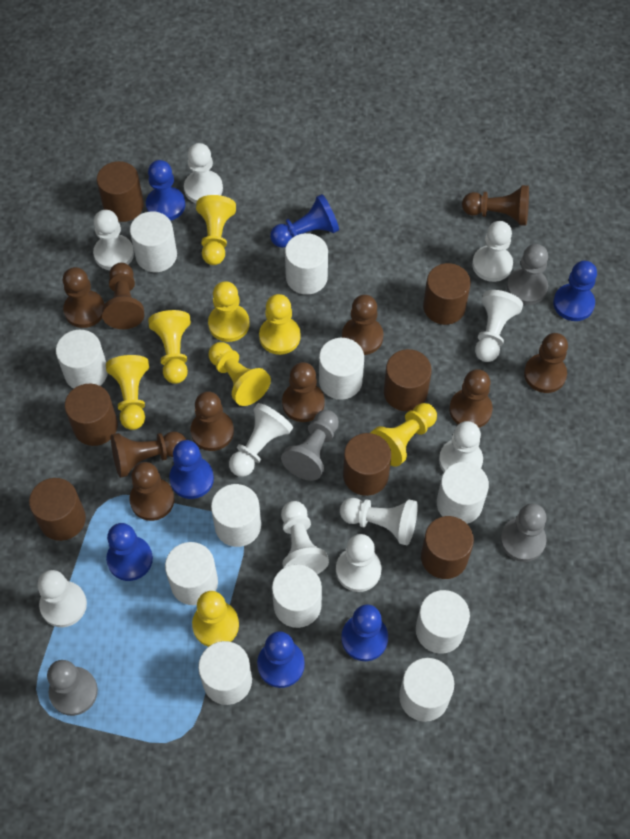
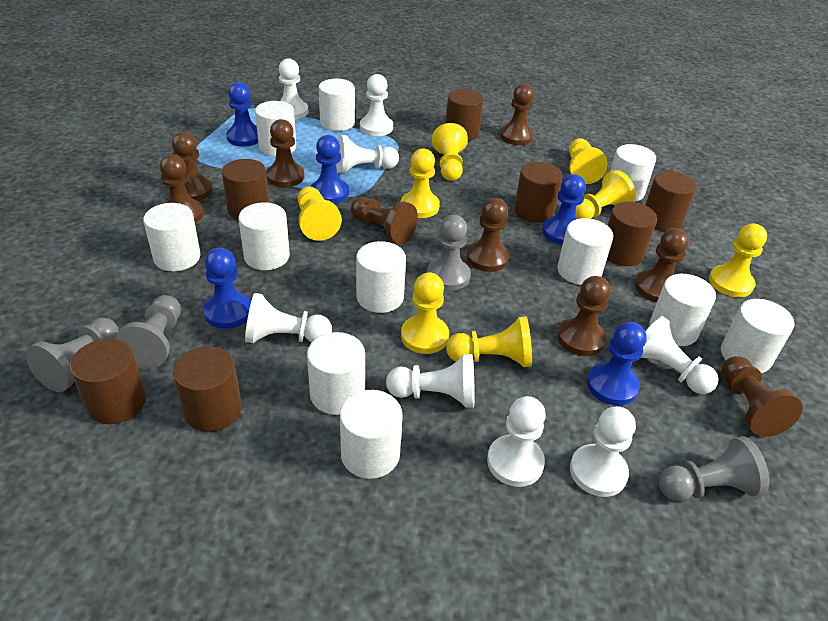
blue pawn: [106,523,153,581] [146,160,185,221] [169,440,214,499] [257,631,305,688] [270,194,339,248] [341,604,388,661] [553,261,597,321] = 7 -> [203,248,251,329] [226,82,258,147] [311,135,349,204] [542,174,586,245] [587,322,646,405] = 5
brown pawn: [63,267,104,328] [102,263,144,329] [111,431,186,478] [129,462,175,521] [190,391,234,451] [282,362,325,422] [342,295,383,355] [449,369,493,428] [462,185,529,226] [524,333,568,393] = 10 -> [160,154,204,223] [171,132,213,201] [266,119,305,187] [351,197,418,244] [467,198,509,272] [500,84,534,145] [557,276,611,356] [635,228,689,302] [721,356,803,437] = 9
white pawn: [37,570,87,627] [93,210,134,270] [184,143,223,203] [229,403,293,477] [281,501,329,574] [336,534,382,592] [340,498,418,545] [439,421,483,472] [472,221,513,282] [475,290,523,362] = 10 -> [245,293,332,343] [279,58,308,120] [336,135,399,173] [360,74,393,136] [386,354,475,408] [487,396,546,487] [570,406,636,497] [641,316,719,394] = 8

